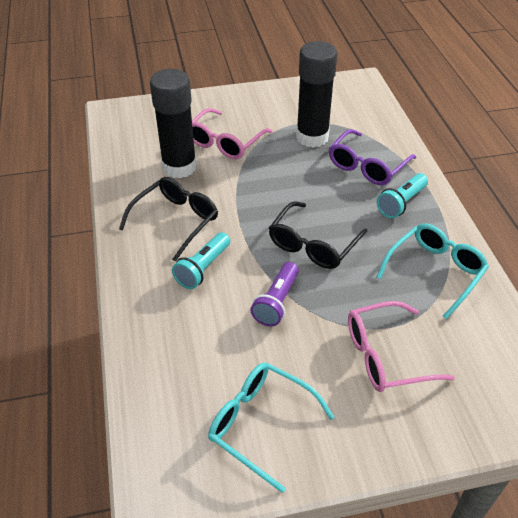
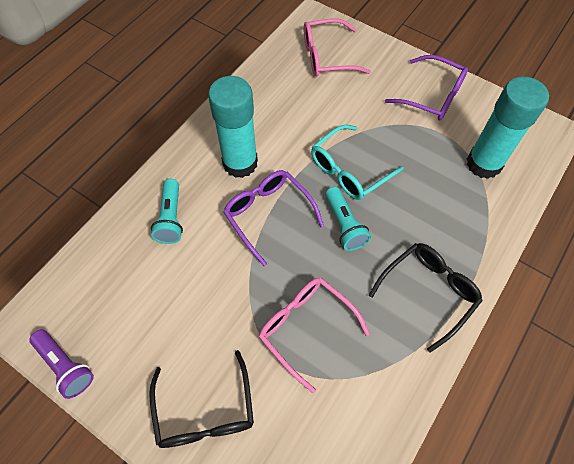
black glue stick: [150,69,197,178] [296,41,337,148] = 2 -> none = 0
purple glasses: [329,129,416,185] = 1 -> [223,170,324,266] [385,55,468,120] = 2
turquoise glasses: [208,362,334,493] [377,223,489,319] = 2 -> [311,125,404,200] = 1
turquoise glue stick: none = 0 -> [208,76,258,178] [467,76,549,179] = 2

